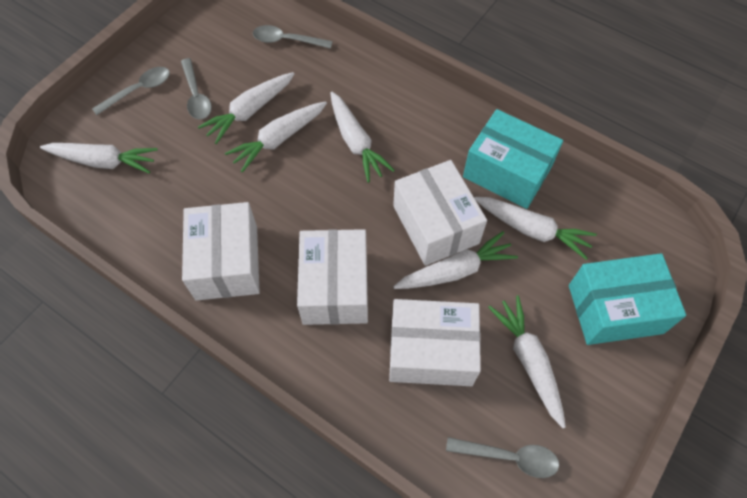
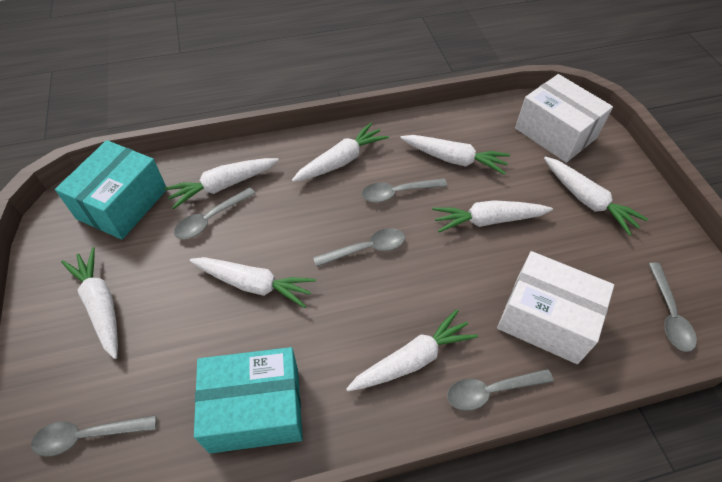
grey spoon: [92,67,170,115] [181,58,212,119] [253,25,333,49] [446,437,559,478] = 4 -> [31,415,156,457] [174,187,256,239] [313,228,405,267] [362,178,447,202] [447,369,554,411] [649,263,697,352] = 6
white box: [182,202,260,301] [297,229,368,325] [389,299,481,386] [393,160,487,266] = 4 -> [497,251,614,364] [515,74,613,163] = 2
white carrot: [40,143,158,174] [198,72,294,144] [225,101,327,173] [330,92,395,183] [393,231,518,289] [475,197,597,260] [488,295,566,428] = 7 -> [61,247,118,359] [164,158,279,209] [190,257,316,308] [292,122,389,182] [346,309,478,391] [400,135,510,175] [432,200,553,232] [544,157,648,236] = 8

